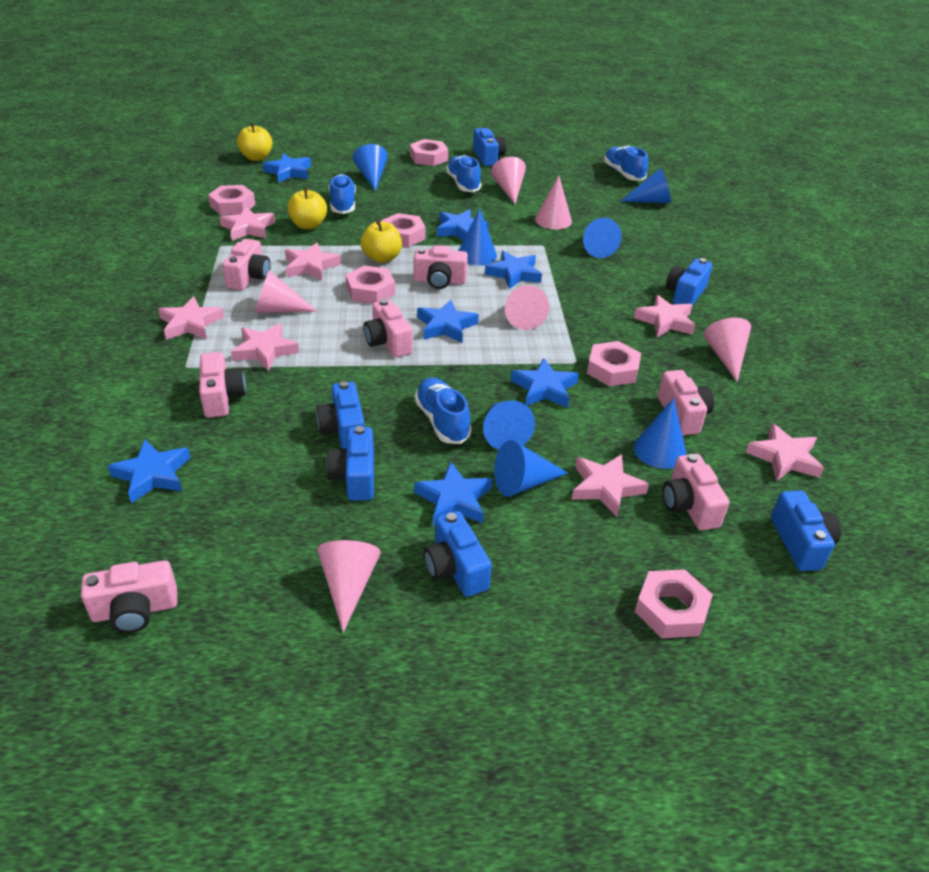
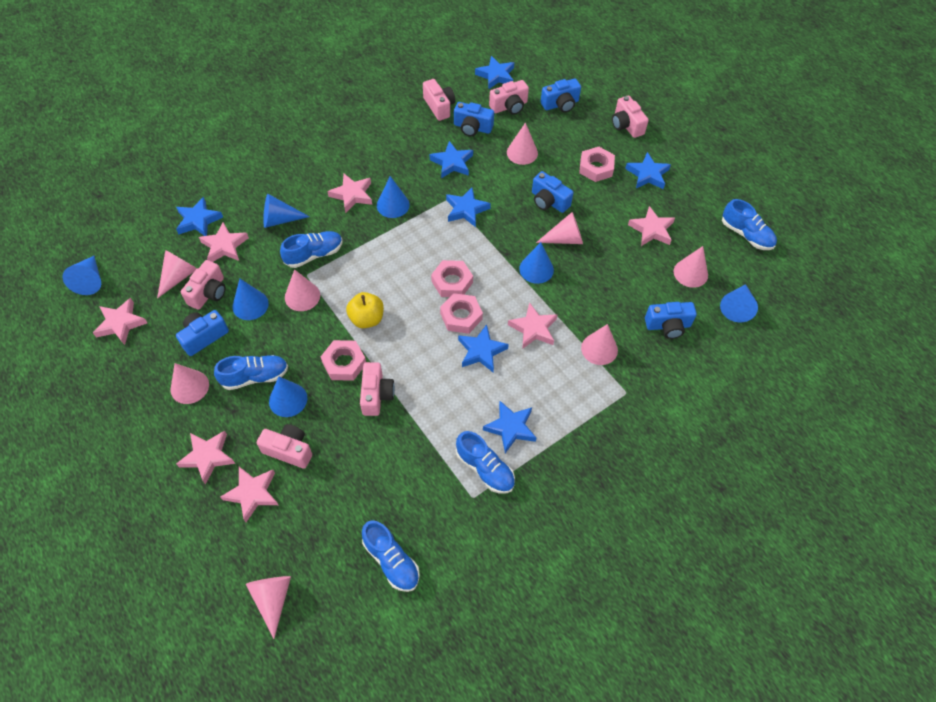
blue camera: [316,381,365,448] [326,426,374,501] [424,511,492,597] [473,128,506,166] [666,258,712,305] [771,490,841,571] = 6 -> [176,310,229,356] [454,102,494,136] [532,171,573,213] [541,78,581,113] [645,302,697,339] = 5
blue shoe: [328,174,356,214] [415,378,472,444] [446,155,482,192] [604,146,648,181] = 4 -> [214,355,288,390] [280,231,343,268] [362,521,420,592] [456,431,515,494] [722,199,777,250] = 5
pink camera: [81,560,177,633] [199,352,246,418] [222,239,270,290] [363,299,413,357] [414,245,468,289] [658,370,714,435] [663,454,729,530] = 7 -> [181,260,226,310] [257,424,312,469] [360,362,395,416] [423,79,455,121] [489,80,529,115] [612,95,649,138] = 6
pink cone: [255,270,317,313] [317,540,381,632] [491,157,526,204] [505,285,549,330] [535,175,572,229] [704,318,751,382] = 6 -> [157,250,197,298] [171,363,209,404] [246,576,291,639] [285,269,320,311] [507,123,538,165] [536,212,583,244] [581,324,618,365] [674,246,708,288] = 8
pink nut: [208,185,255,215] [346,265,395,304] [381,213,426,247] [410,139,448,166] [587,341,641,386] [635,569,713,638] = 6 -> [321,340,366,381] [431,260,473,297] [440,293,483,334] [579,147,615,182] = 4
yellow apple: [237,123,273,161] [287,187,327,229] [360,220,402,263] = 3 -> [346,292,384,328] = 1

